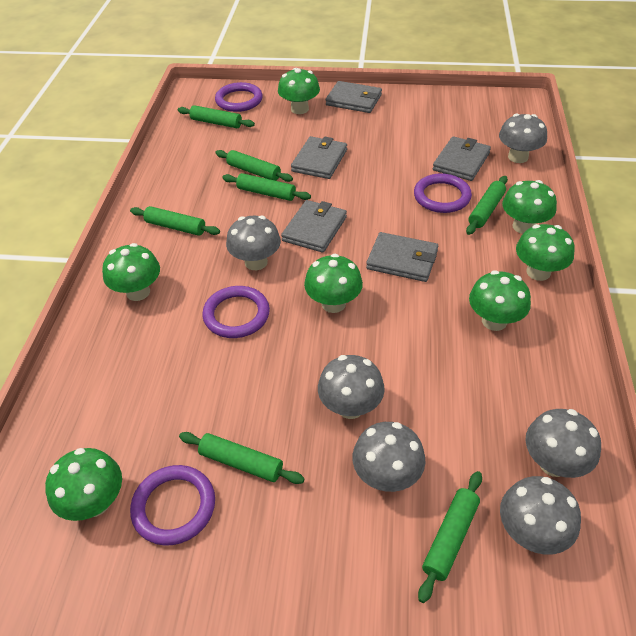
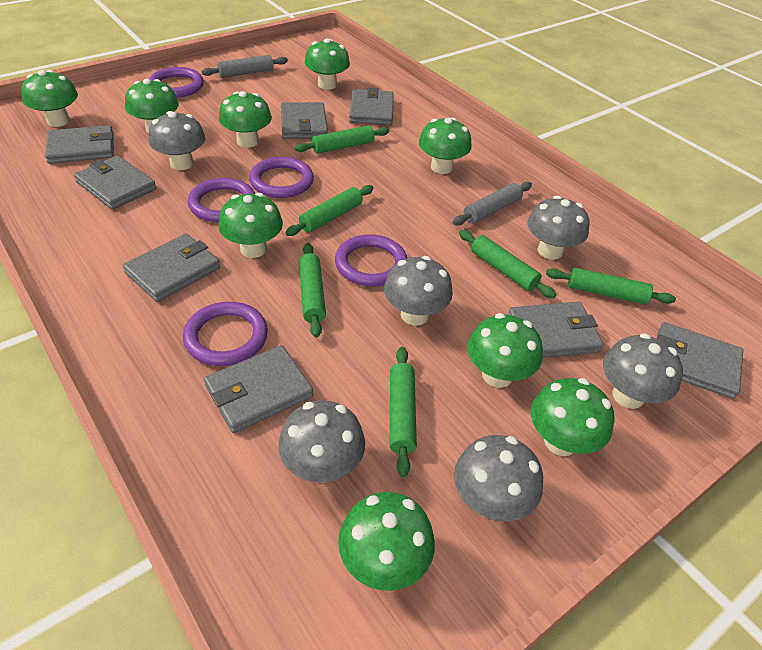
green mushroom: [45,448,122,521] [102,243,160,301] [278,68,320,114] [304,254,363,313] [469,270,531,331] [502,180,557,234] [516,224,575,281] = 7 -> [21,70,78,127] [125,79,179,133] [218,193,283,258] [219,91,272,148] [305,38,350,90] [338,492,435,591] [419,118,472,174] [468,313,543,388] [531,378,614,456] = 9
green rolling pin: [130,206,220,236] [178,105,255,128] [179,432,305,484] [215,150,293,182] [222,173,311,201] [418,471,482,603] [466,176,508,235] = 7 -> [285,185,373,236] [295,125,390,154] [299,243,326,338] [390,347,417,477] [459,230,556,298] [546,268,676,304] = 6
grey rolling pin: none = 0 -> [201,55,288,78] [453,182,532,226] = 2
grey wallet: [281,200,347,253] [291,136,347,179] [326,81,382,113] [366,232,438,282] [433,136,491,181] = 5 -> [45,125,114,164] [74,155,156,210] [123,234,220,302] [204,345,313,433] [281,102,328,139] [349,88,394,125] [507,302,604,358] [657,322,743,399] = 8
purple ring: [130,465,215,545] [202,286,270,338] [215,82,263,112] [414,173,472,213] = 4 -> [149,67,204,98] [183,301,268,366] [188,178,255,223] [249,157,314,198] [335,234,407,287] = 5

